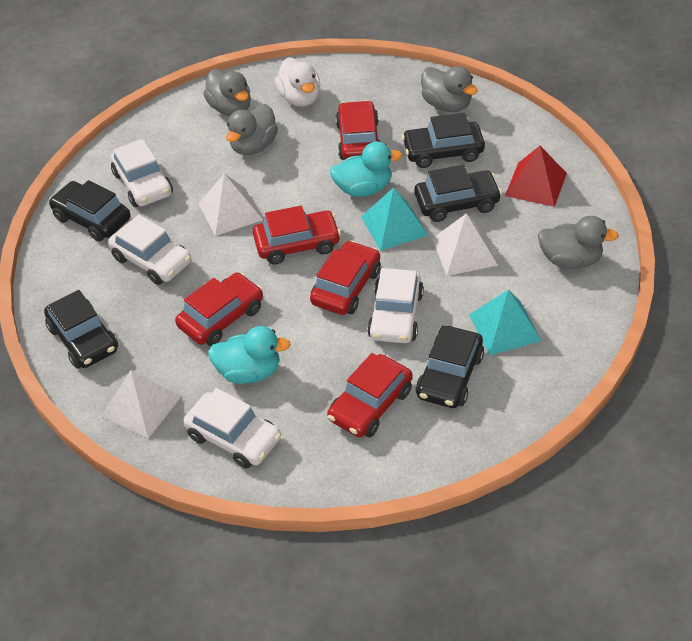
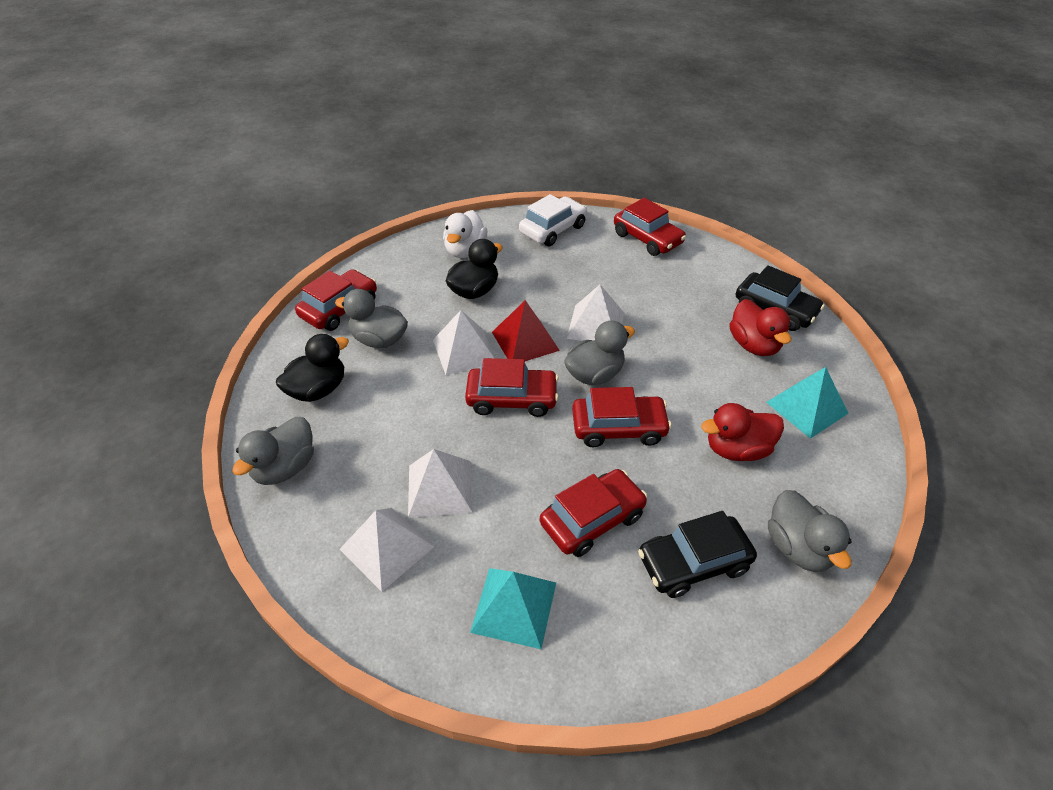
black car: [44,290,118,369] [49,180,131,241] [402,113,485,168] [415,165,502,222] [416,325,484,408] = 5 -> [638,511,757,598] [736,265,825,331] = 2
black duck: none = 0 -> [276,334,349,402] [446,239,502,299] = 2
red duck: none = 0 -> [701,403,784,461] [730,299,791,356] = 2
turquoise duck: [208,326,291,384] [330,141,402,197] = 2 -> none = 0
white car: [108,215,191,285] [111,139,173,207] [183,388,281,469] [367,268,424,343] = 4 -> [519,194,587,246] = 1
white pyramid: [101,370,182,438] [198,173,263,236] [432,213,498,276] = 3 -> [340,508,434,592] [408,449,473,518] [433,310,495,375] [567,285,624,341] = 4

